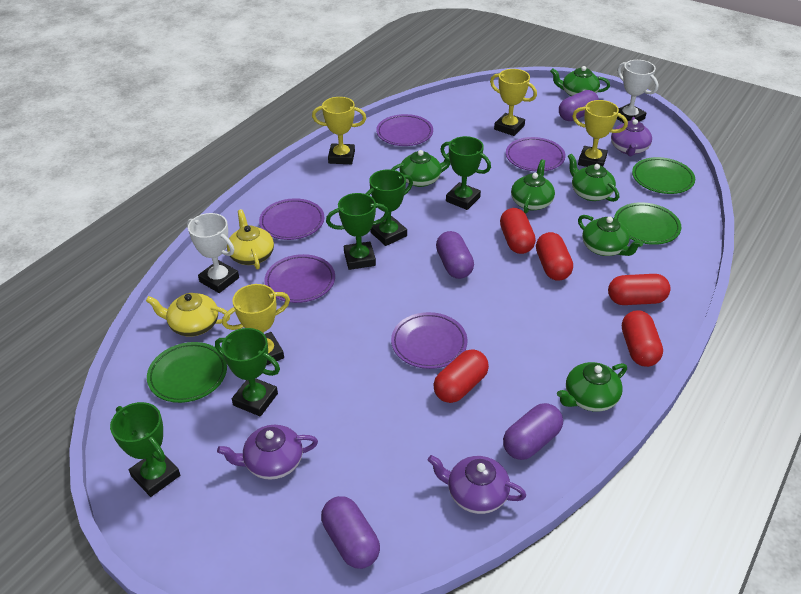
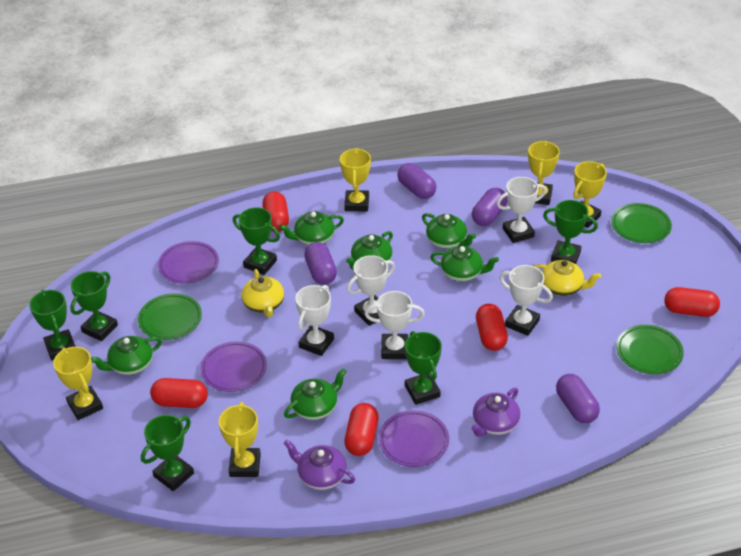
green trophy: [110,402,180,497] [215,328,280,416] [326,193,389,270] [365,169,413,246] [440,136,491,210] = 5 -> [29,290,76,360] [70,271,118,341] [141,415,194,491] [233,207,280,275] [405,331,442,405] [543,200,598,264] = 6
purple plate: [259,198,324,240] [264,254,335,303] [376,114,433,146] [391,312,468,369] [506,137,566,172] = 5 -> [158,241,219,284] [200,341,267,392] [379,410,449,467] = 3
purple teapot: [217,425,318,480] [428,455,526,514] [611,117,652,156] = 3 -> [283,440,355,490] [471,388,520,437] = 2
white trophy: [187,213,239,293] [617,60,659,123] = 2 -> [295,285,334,356] [347,255,395,326] [365,291,425,359] [497,177,546,243] [499,265,553,336] = 5
yellow trophy: [222,284,290,365] [312,97,366,164] [490,69,537,136] [572,100,628,167] = 4 -> [53,347,103,420] [219,402,261,477] [340,148,371,212] [528,141,560,205] [573,161,607,228] = 5

